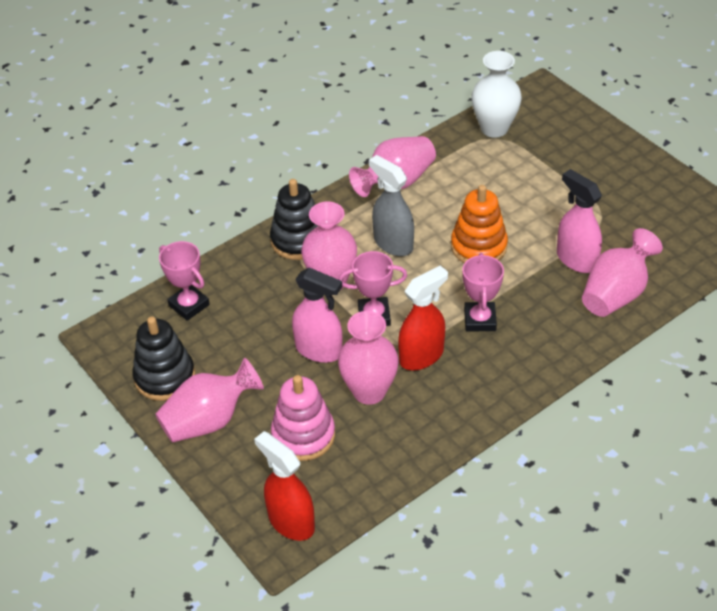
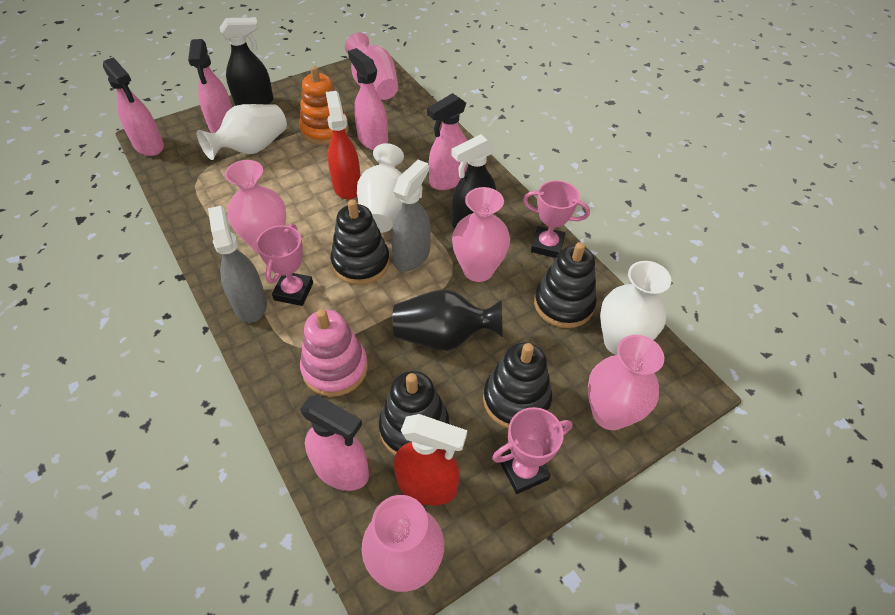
black spray bottle: none = 0 -> [220,17,274,106] [451,134,496,228] = 2
black stacking toy: [132,316,195,401] [270,179,318,260] = 2 -> [331,199,390,285] [379,371,450,455] [483,342,552,429] [534,242,597,328] = 4
black vase: none = 0 -> [392,289,503,351] = 1
grey spray bottle: [369,155,414,256] = 1 -> [208,206,267,323] [391,160,431,272] = 2
pink spray bottle: [292,267,343,363] [557,169,602,273] = 2 -> [103,57,164,156] [188,39,232,133] [300,395,369,491] [348,48,388,150] [427,93,468,190] = 5
white vase: [472,51,522,138] = 1 -> [197,104,287,160] [357,143,404,233] [600,261,671,355] = 3

